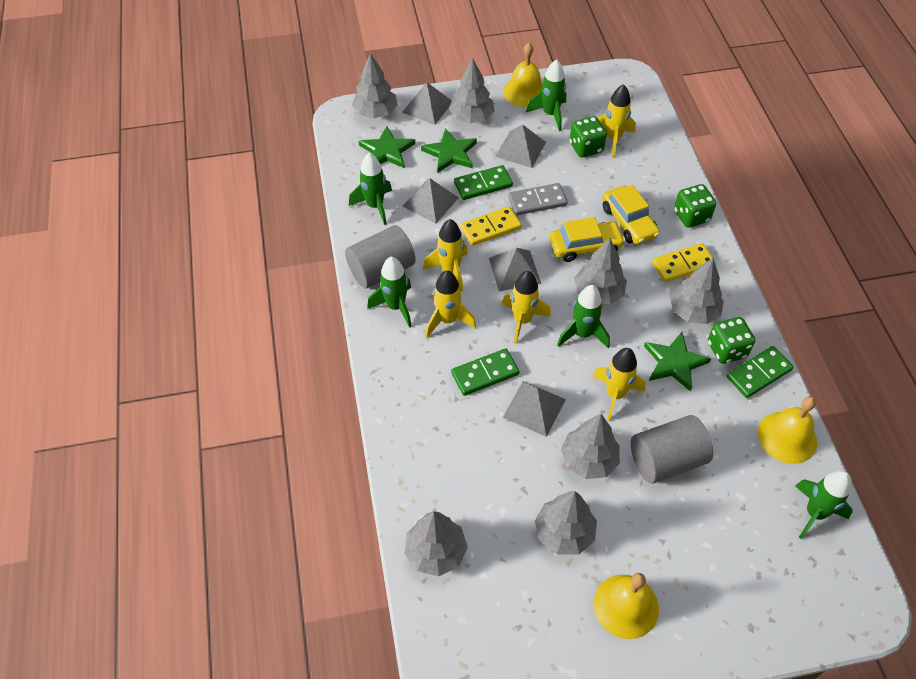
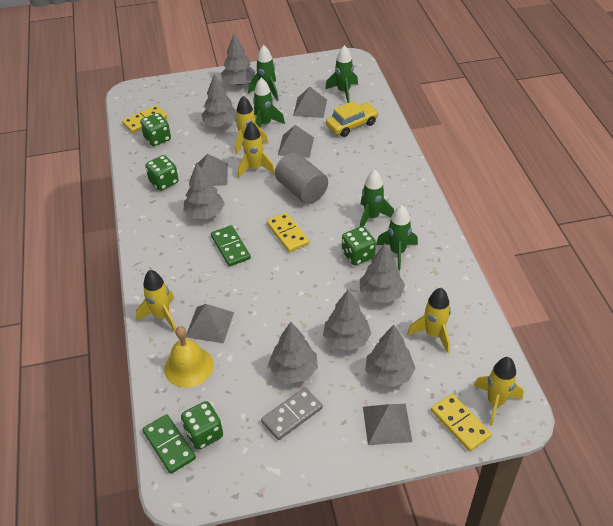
green dice: [569,116,607,158] [674,184,716,228] [708,317,755,364] = 3 -> [140,113,171,146] [145,155,179,191] [181,401,223,450] [342,226,376,265] = 4
green domino: [451,349,519,396] [454,165,513,200] [727,346,794,398] = 3 -> [142,414,196,474] [211,225,251,267] = 2
green star: [358,126,415,168] [421,128,477,173] [644,332,711,392] = 3 -> none = 0
grey cylinder: [345,225,416,288] [630,415,713,483] = 2 -> [275,152,328,204] = 1
yellow bell: [503,43,543,107] [594,573,659,639] [758,396,817,464] = 3 -> [164,326,214,388] = 1
yellow car: [550,217,625,262] [603,185,660,245] = 2 -> [326,101,379,137] = 1
yellow domino: [460,206,521,246] [652,243,716,282] = 2 -> [122,105,167,133] [267,212,309,252] [431,394,492,451] = 3

